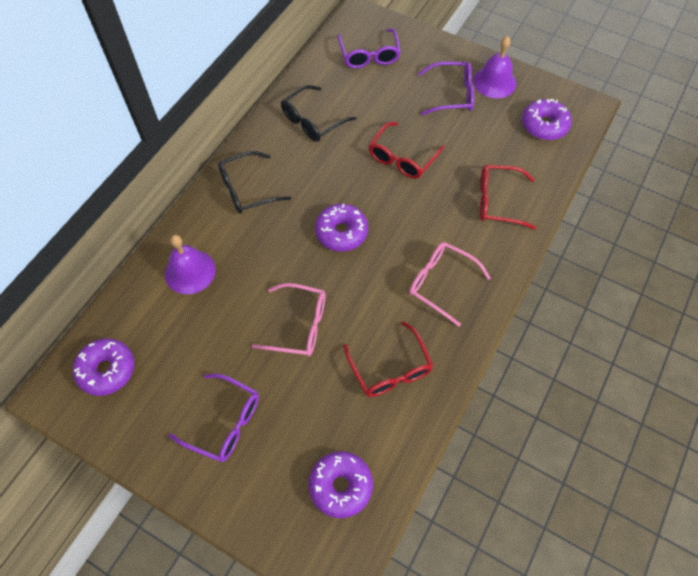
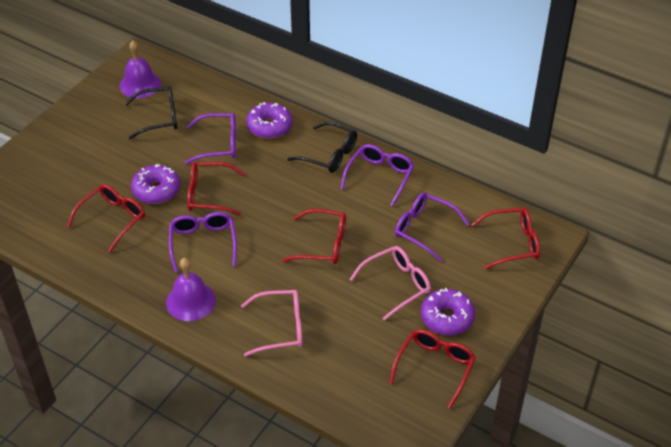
purple donut: [73,338,134,396] [309,452,373,518] [315,204,368,252] [522,99,572,140] = 4 -> [131,164,180,204] [246,102,292,139] [421,288,475,335] = 3
purple glasses: [169,374,259,462] [338,29,401,68] [418,62,474,115] = 3 -> [169,212,237,272] [185,113,236,164] [340,144,414,207] [395,193,469,262] = 4
red glasses: [343,321,433,397] [369,122,444,179] [480,165,536,229] = 3 -> [67,184,145,253] [187,162,245,216] [283,209,346,264] [389,329,476,409] [471,208,540,269] = 5

